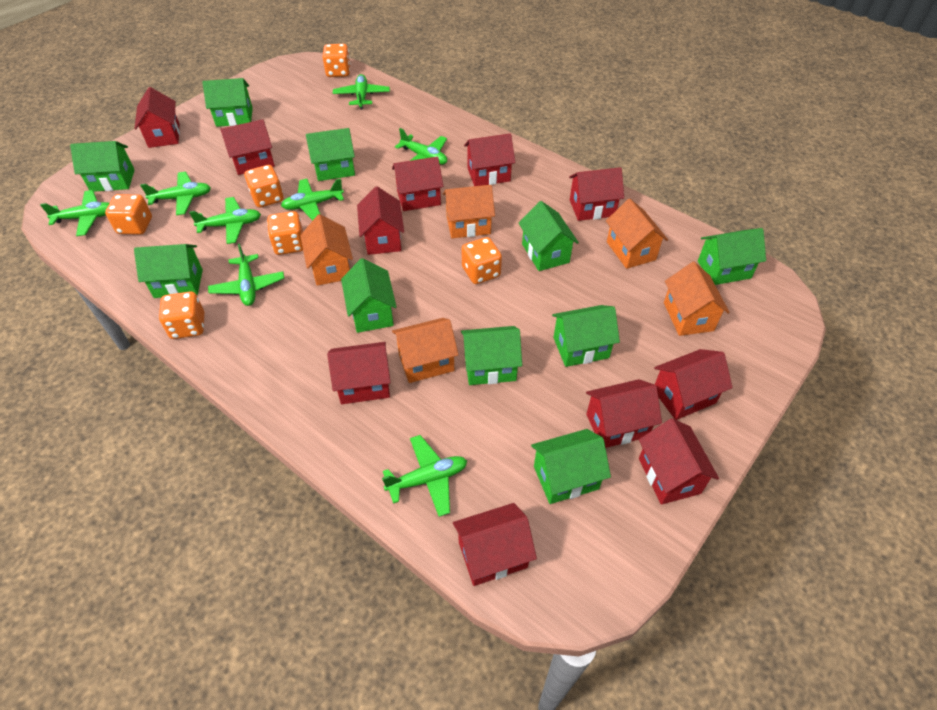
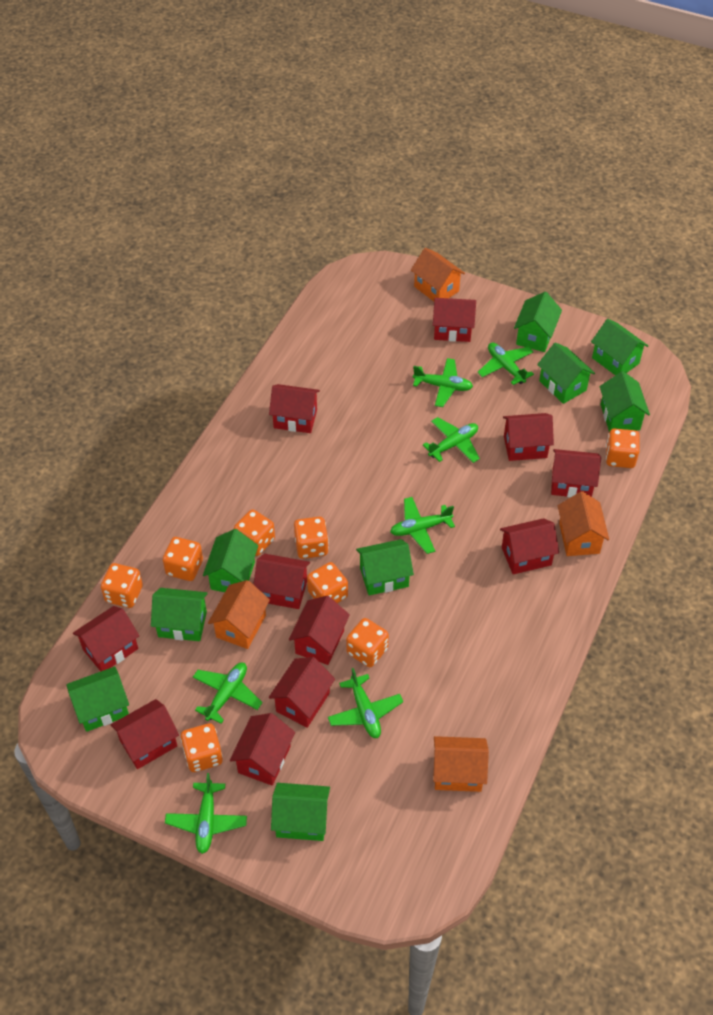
green house: [70,141,135,192] [134,244,203,298] [202,78,253,127] [306,128,355,181] [341,258,397,333] [461,326,522,385] [519,201,579,271] [531,429,611,504] [552,305,620,367] [698,228,766,285] = 10 -> [66,666,129,732] [151,588,208,641] [203,529,258,592] [271,783,330,841] [356,539,414,595] [514,292,562,352] [537,342,595,404] [591,319,648,375] [600,371,650,433] = 9
green plane: [40,190,109,236] [140,172,211,215] [189,197,261,244] [208,244,285,306] [281,179,344,221] [333,74,390,110] [382,435,467,517] [395,128,447,165] = 8 -> [165,773,247,854] [193,663,263,724] [328,668,403,738] [390,497,455,554] [413,358,473,407] [423,417,480,463] [477,342,534,385] = 7
orange dice: [105,194,152,235] [159,291,204,339] [245,165,284,208] [267,211,303,255] [323,44,350,77] [462,237,502,284] = 6 -> [101,563,143,608] [163,537,203,581] [181,723,223,772] [234,509,275,556] [294,517,329,559] [307,562,348,603] [346,618,389,667] [606,428,640,468] = 8
orange house: [300,214,353,286] [392,318,459,383] [443,185,495,238] [606,199,668,269] [664,262,730,336] = 5 -> [208,580,270,649] [411,248,465,301] [433,736,489,792] [558,491,609,556] = 4

